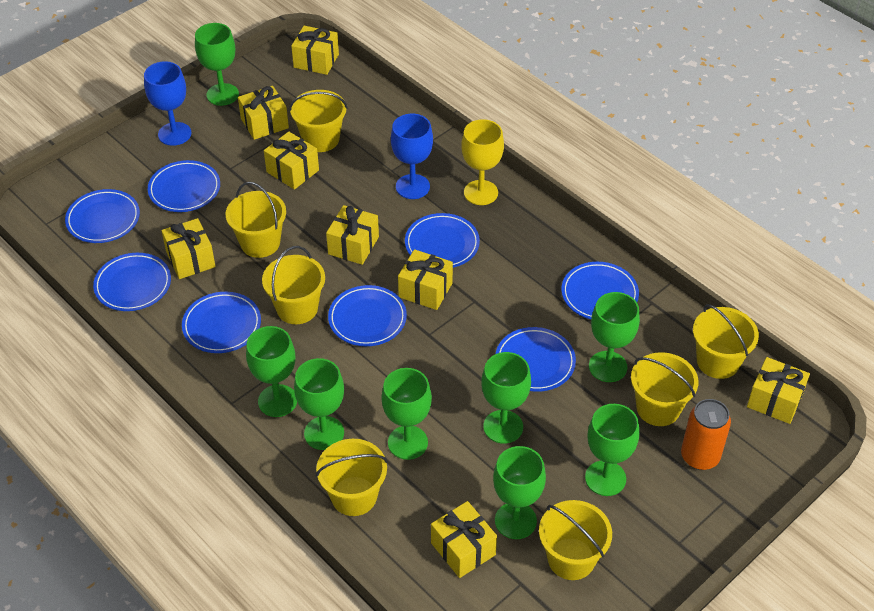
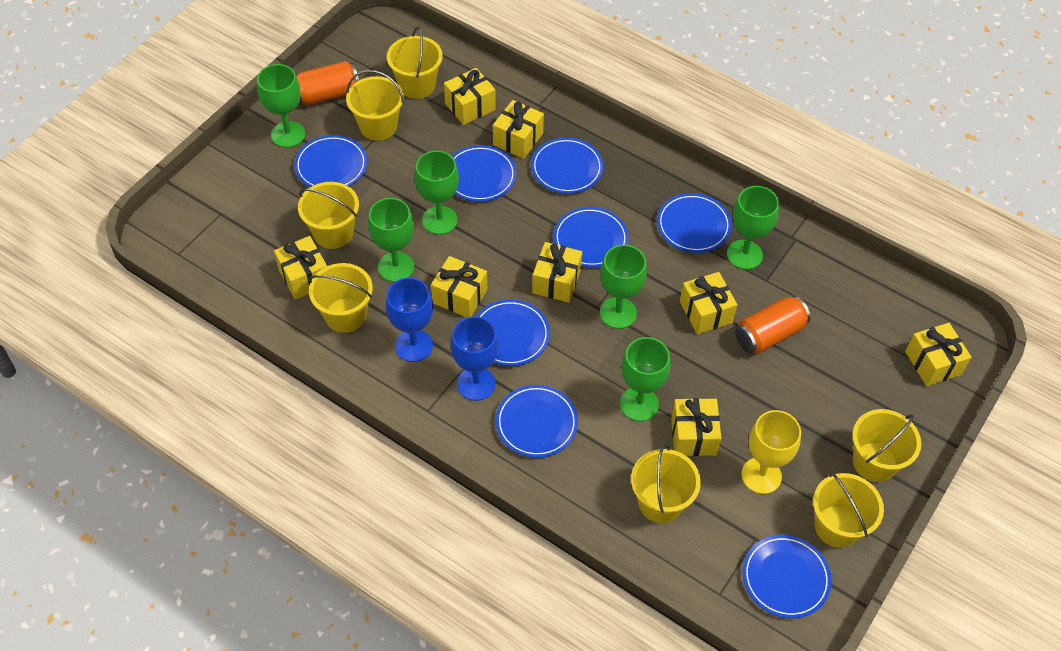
green goblet: [195,23,239,106] [246,326,297,417] [294,358,344,450] [381,368,432,460] [481,352,531,444] [493,446,546,539] [585,404,639,496] [589,292,640,382] = 8 -> [257,64,305,148] [368,198,414,282] [415,151,459,235] [600,245,647,329] [620,337,671,421] [727,186,779,270] = 6
orange can: [681,399,731,470] = 1 -> [296,61,359,105] [735,296,810,354] = 2

